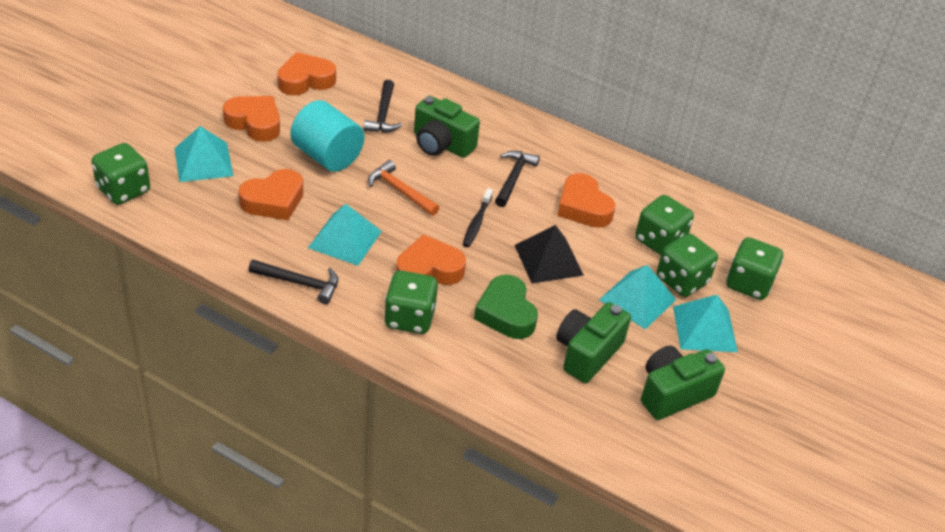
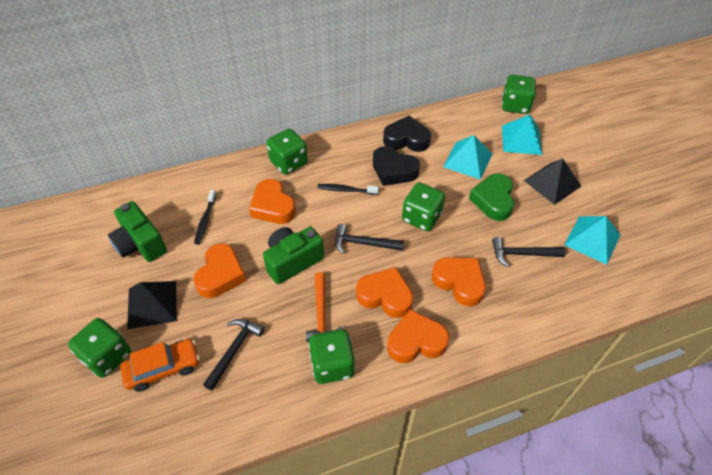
black heart: none = 0 -> [373,146,420,186] [383,115,431,152] = 2
black pyramid: [515,225,584,283] = 1 -> [127,281,177,330] [524,159,581,205] = 2
black toothbrush: [463,188,493,247] = 1 -> [194,190,217,245] [317,184,379,195] = 2
green camera: [414,96,480,158] [556,302,631,383] [641,346,725,420] = 3 -> [108,201,167,262] [263,227,324,284] = 2
orange car: none = 0 -> [120,339,200,392] = 1
turquoise cylinder: [290,100,364,172] = 1 -> none = 0
turquoise pyramid: [174,126,233,182] [308,204,382,266] [599,265,676,329] [673,295,738,352] = 4 -> [443,135,492,180] [502,115,542,155] [564,216,620,265] = 3

